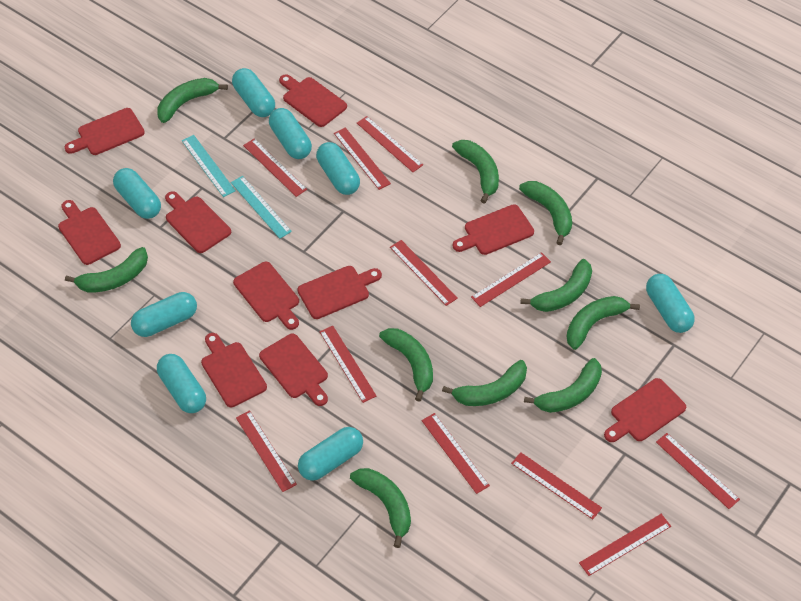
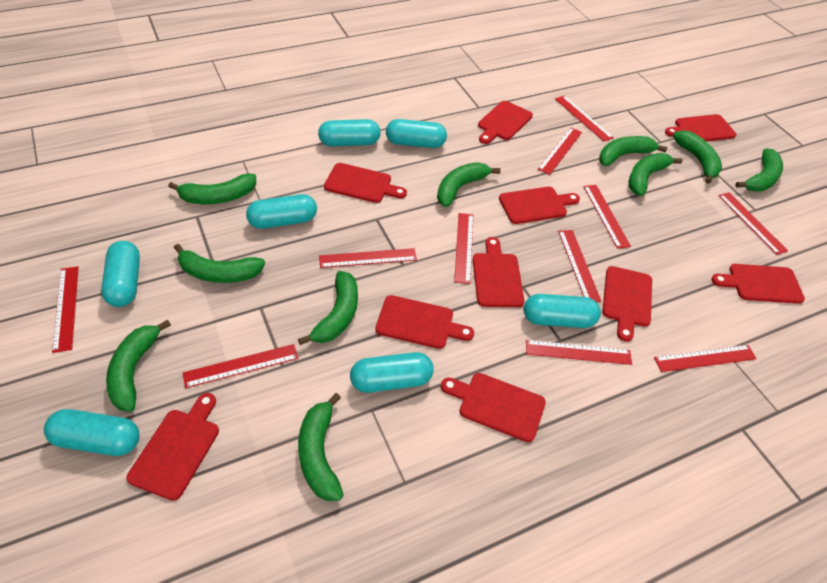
turquoise capsule: [113,168,161,219] [131,292,197,337] [157,354,206,413] [232,68,275,117] [269,108,312,159] [298,427,363,481] [316,142,360,195] [646,274,695,333] = 8 -> [44,409,139,456] [101,241,140,307] [246,194,317,229] [318,119,380,147] [350,352,434,393] [386,119,447,148] [524,294,601,328] = 7
turquoise ruler: [182,135,236,197] [231,176,292,239] = 2 -> none = 0

